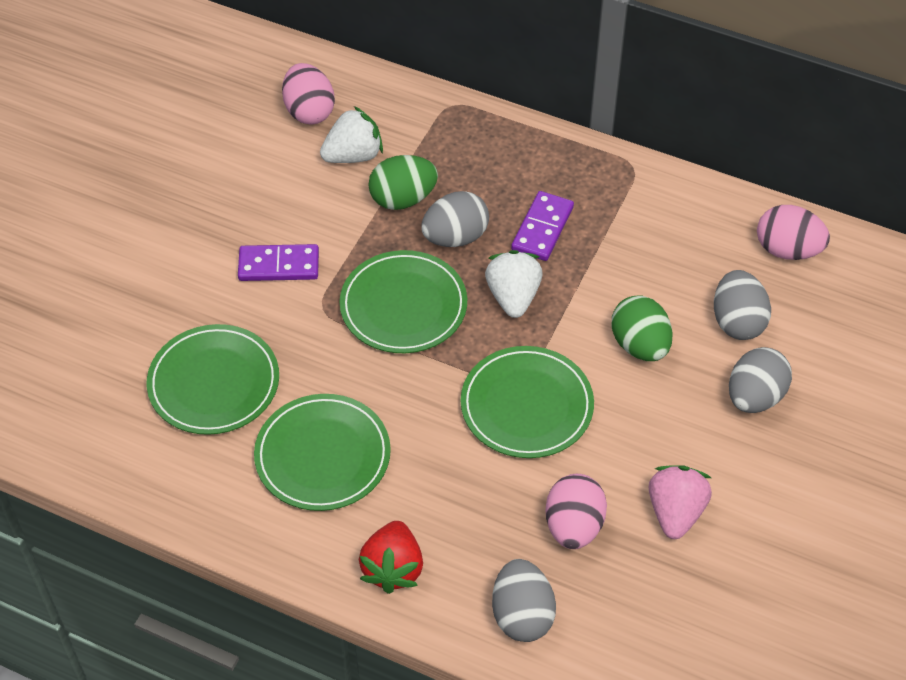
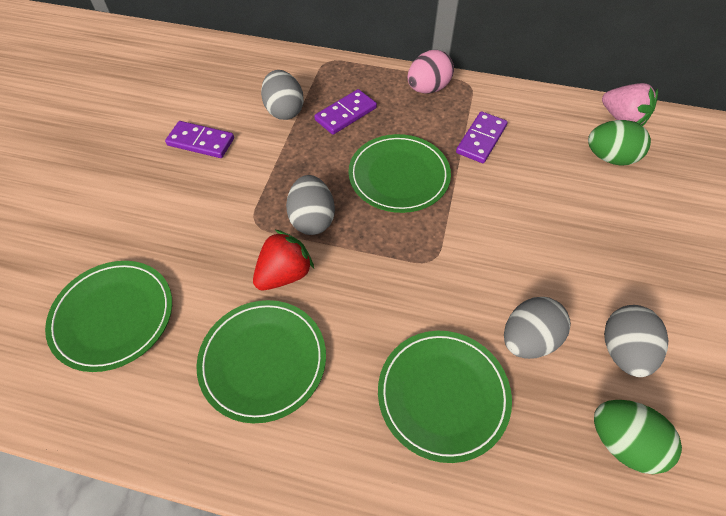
pink egg: [282,63,335,124] [545,474,607,549] [757,205,830,260] = 3 -> [408,50,454,93] = 1
purple domino: [238,244,319,281] [511,191,574,261] = 2 -> [165,121,234,158] [314,89,377,135] [456,111,507,163] = 3
white strawberry: [320,106,383,163] [485,250,542,318] = 2 -> none = 0

